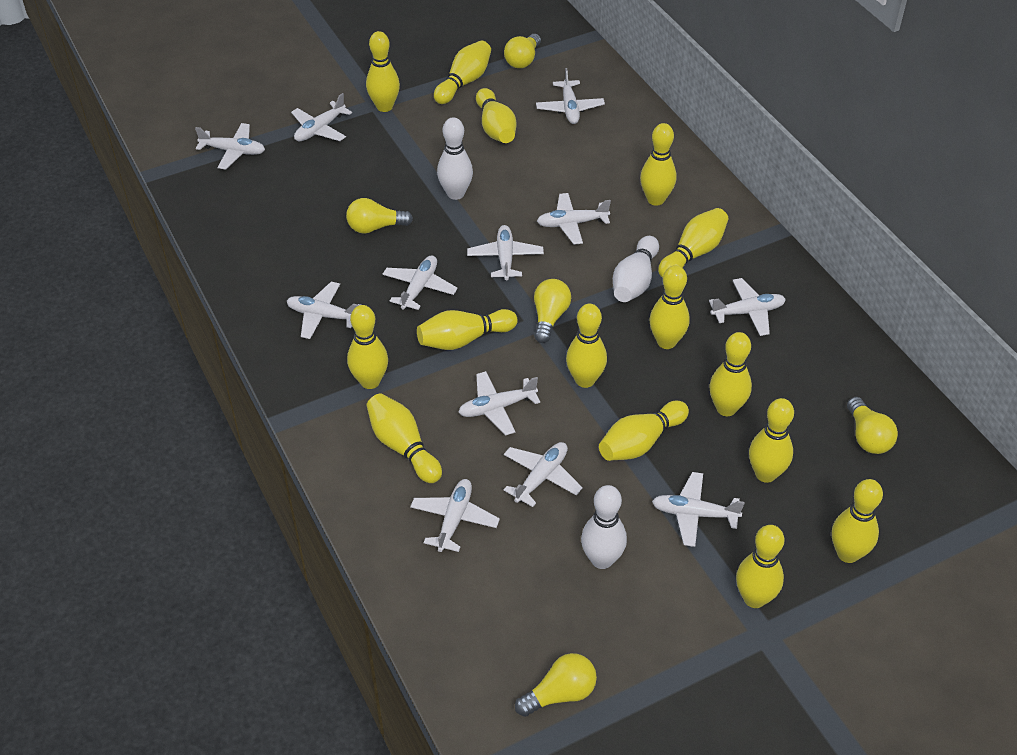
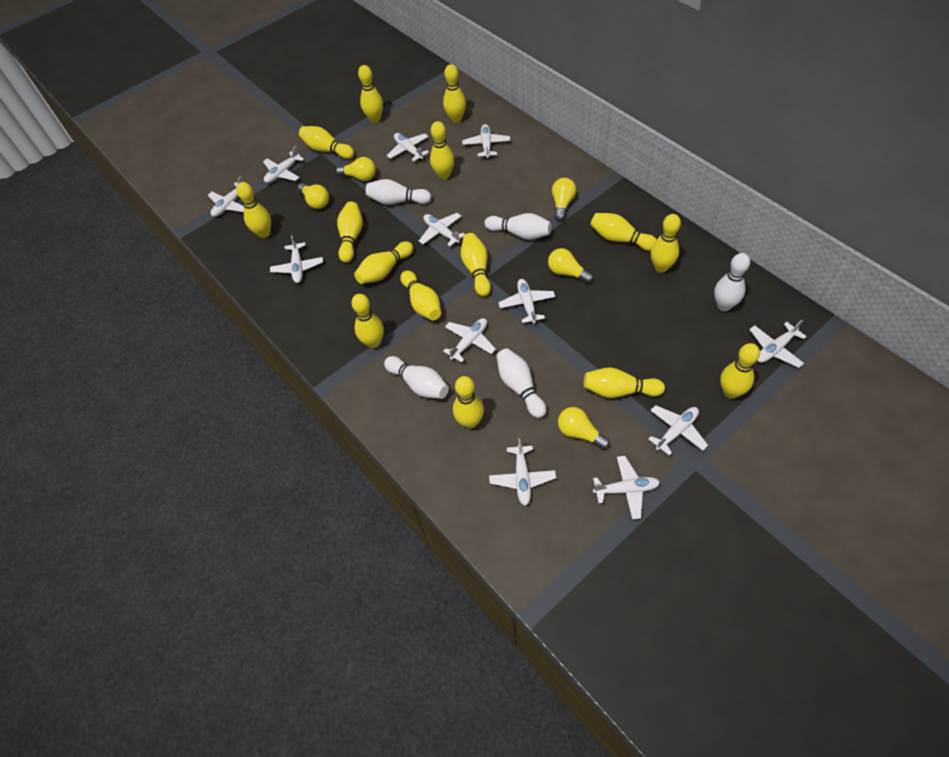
white bowling pin: [437,117,473,200] [581,485,627,569] [613,236,659,302] = 3 -> [366,179,431,205] [384,356,449,399] [485,213,552,240] [496,348,546,418] [714,253,750,311] = 5

